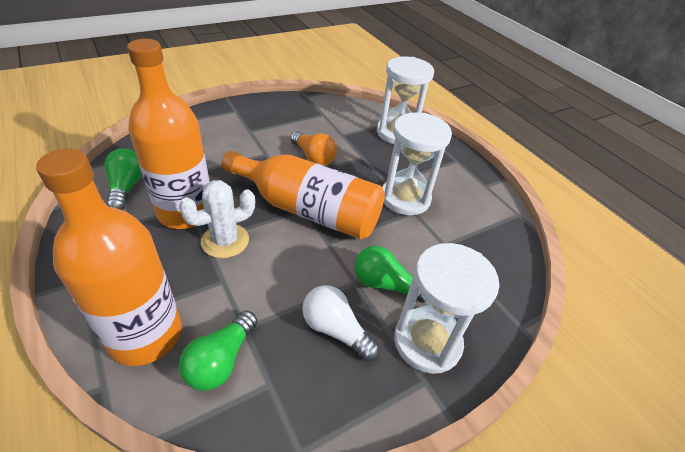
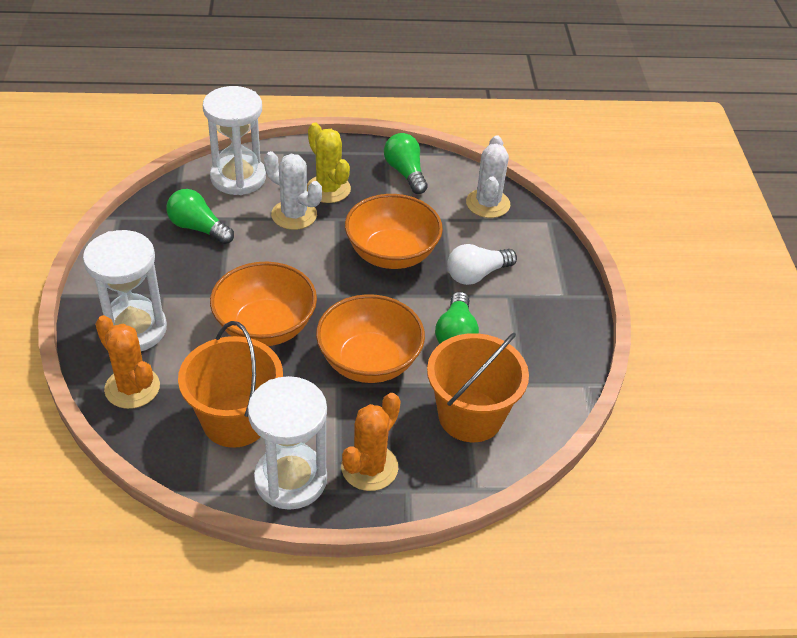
orange bottle: [36,149,182,366] [127,39,210,229] [222,151,385,240] = 3 -> none = 0
orange bowl: none = 0 -> [210,262,317,346] [316,294,425,383] [345,194,443,269] = 3
orange bucket: none = 0 -> [178,321,283,448] [427,333,529,442] = 2
orange cactus: none = 0 -> [95,315,160,409] [341,393,401,491] = 2
orange light bulb: [290,131,337,166] = 1 -> none = 0
white cactus: [179,180,255,258] = 1 -> [264,151,322,230] [466,135,510,218] = 2
yellow cactus: none = 0 -> [307,122,351,203] = 1

